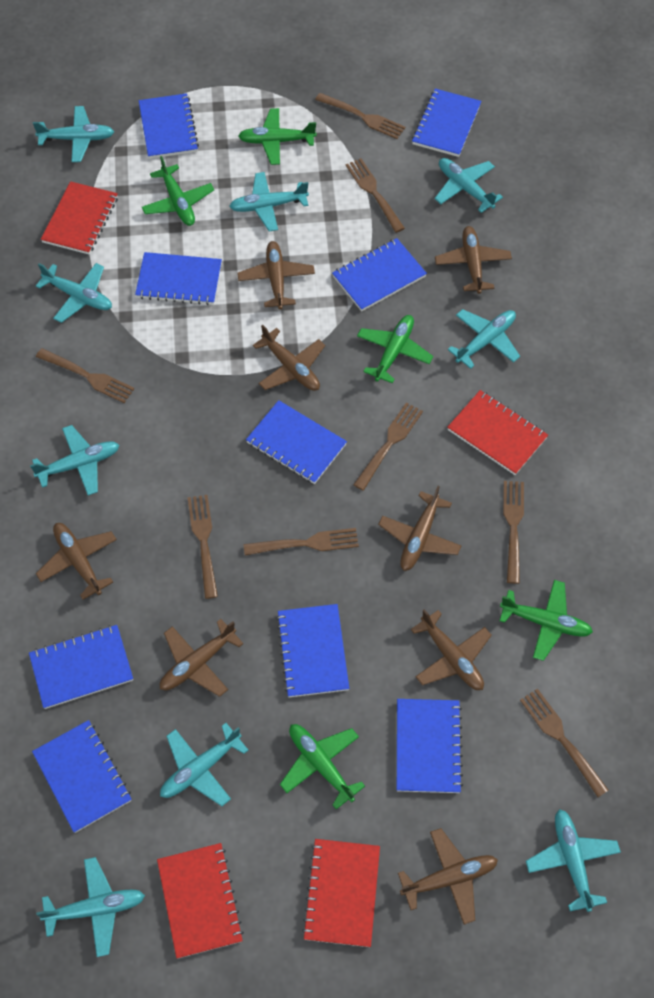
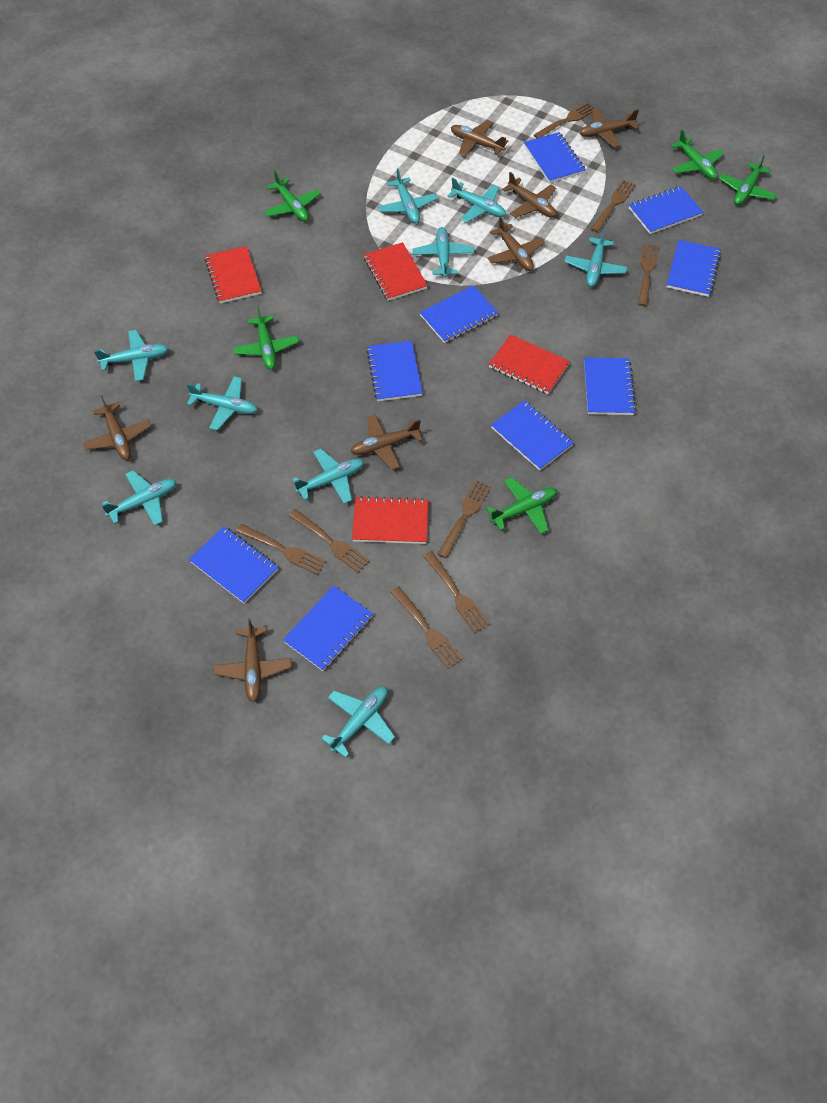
brown plane: [36,523,117,600] [160,619,243,697] [237,241,315,310] [253,325,325,391] [378,486,461,571] [398,828,498,925] [411,609,492,690] [435,226,512,294] = 8 -> [83,396,151,460] [213,618,292,703] [350,414,423,470] [451,121,508,157] [487,216,545,271] [502,172,556,218] [579,109,639,148] = 7

